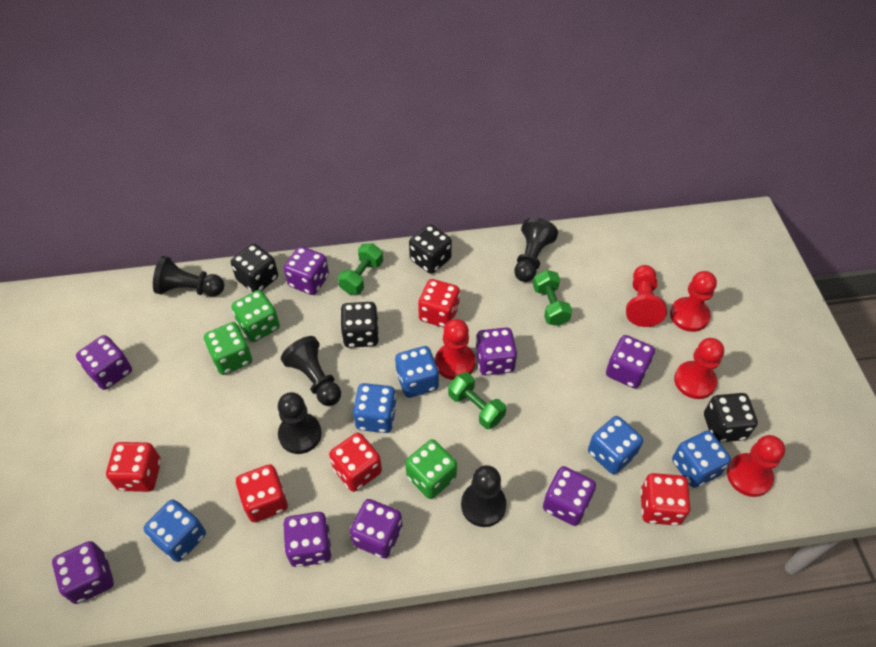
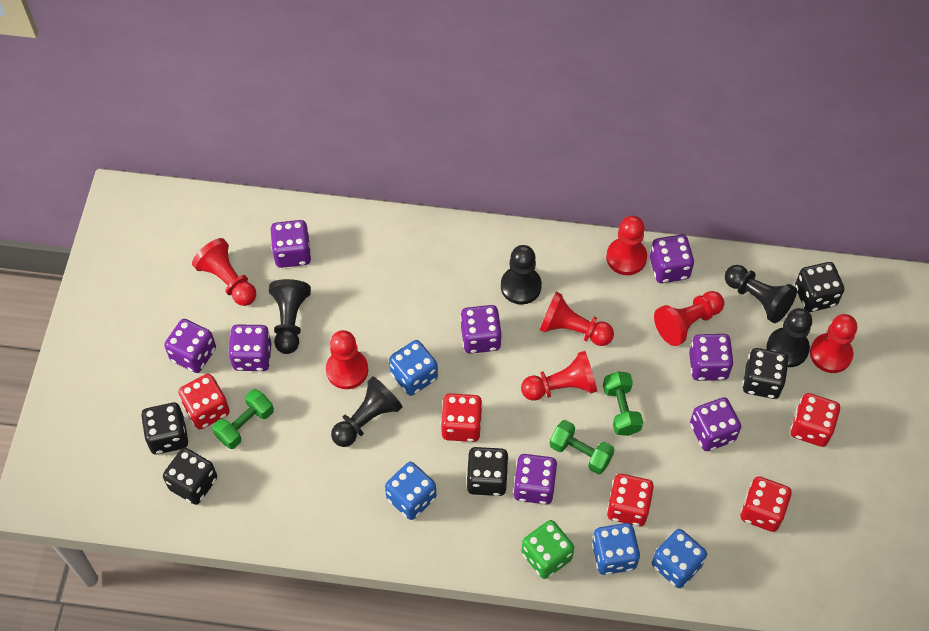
black dice: [231,244,278,292] [340,302,379,348] [409,224,452,274] [704,393,758,442] = 4 -> [141,403,188,454] [163,448,217,505] [466,447,509,496] [743,348,789,399] [795,262,844,312] = 5
blue dice: [144,500,206,562] [353,383,397,433] [395,346,439,398] [588,416,643,474] [672,430,731,488] = 5 -> [385,462,436,520] [389,340,438,396] [592,523,640,575] [652,529,707,588] = 4
green dice: [204,322,252,375] [232,290,280,342] [405,439,457,499] = 3 -> [521,520,574,579] = 1
red pawn: [435,319,475,380] [626,265,667,327] [670,271,717,332] [674,338,724,399] [727,435,785,497] = 5 -> [192,238,256,306] [326,330,368,389] [521,351,597,401] [540,292,614,346] [606,216,647,275] [654,291,724,346] [810,314,857,373] = 7

